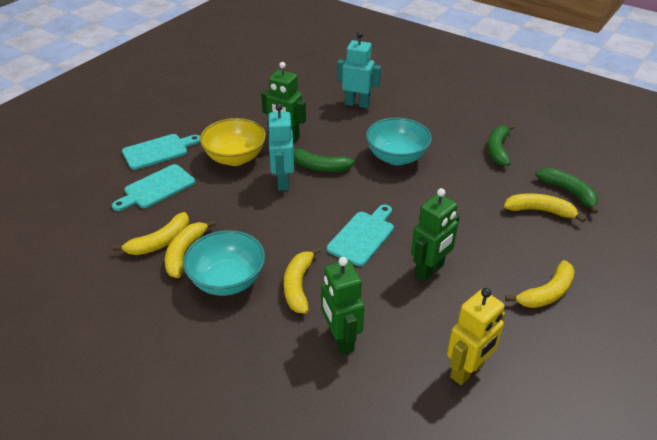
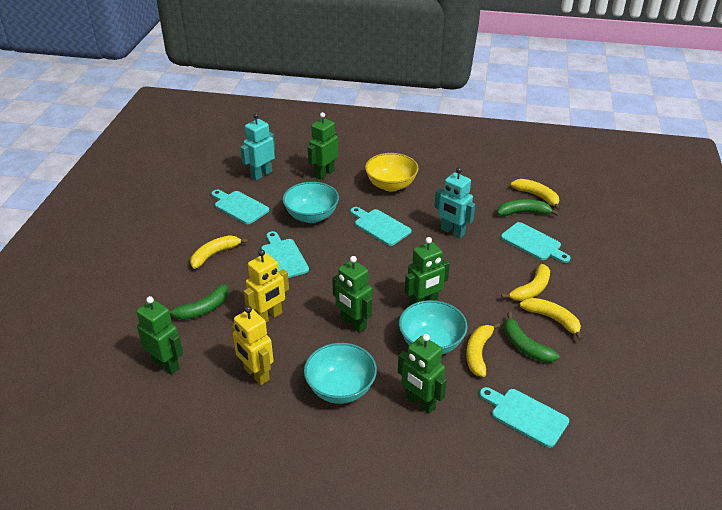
green robot: [261,62,306,142] [321,257,364,355] [411,188,460,281] = 3 -> [136,296,183,374] [308,112,338,180] [332,256,372,333] [398,334,447,414] [405,237,450,305] = 5
turquoise bowl: [183,230,265,296] [366,118,432,165] = 2 -> [283,182,339,223] [304,343,377,404] [399,300,468,355] = 3
turquoise cutting board: [112,164,195,211] [122,134,200,170] [327,205,394,266] = 3 -> [211,190,269,224] [261,231,309,278] [350,207,411,246] [480,387,569,448] [501,222,570,263] = 5
yellow robot: [447,288,505,385] = 1 -> [232,306,274,385] [244,249,289,322] = 2

